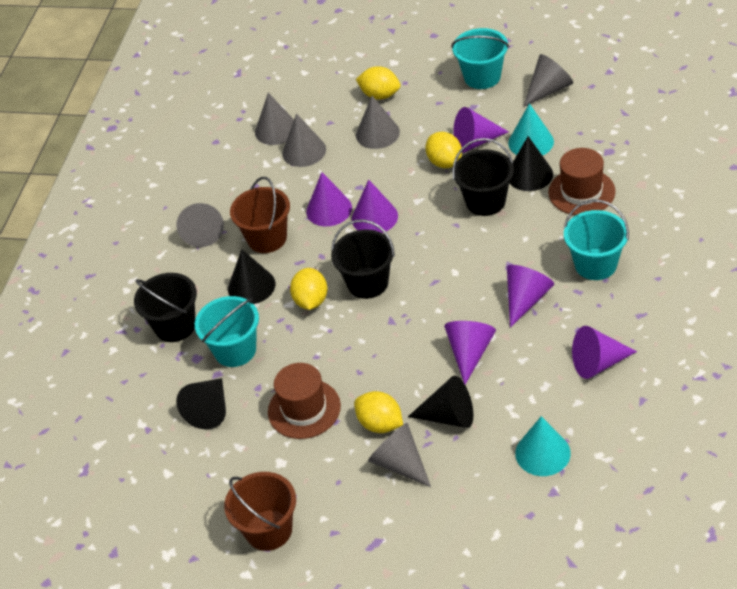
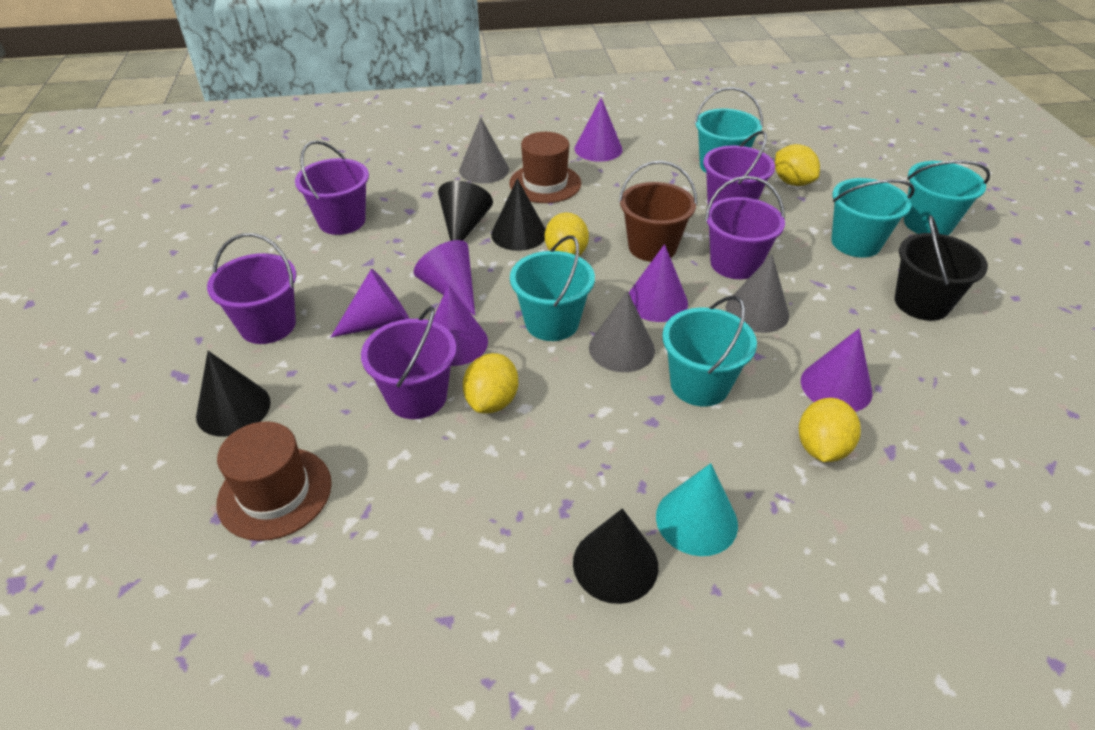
black bucket: [134,273,197,342] [331,219,395,299] [452,138,514,216] = 3 -> [895,215,988,321] = 1
brown bucket: [224,472,296,551] [230,177,290,253] = 2 -> [619,161,697,262] = 1
grey cone: [177,203,224,247] [255,93,294,145] [282,114,326,167] [356,96,400,149] [368,423,431,487] [523,54,573,107] = 6 -> [459,117,509,184] [589,291,655,372] [725,254,789,333] = 3
purple bucket: none = 0 -> [207,233,296,344] [295,140,369,235] [361,306,457,419] [703,131,775,205] [705,176,785,279] = 5
turquoise bucket: [195,296,259,367] [451,28,509,89] [564,199,629,280] = 3 -> [510,235,595,341] [662,296,757,407] [694,87,763,173] [831,178,915,258] [904,160,990,235] = 5
turquoise cone: [508,103,554,156] [515,416,571,476] = 2 -> [656,463,738,556] = 1

